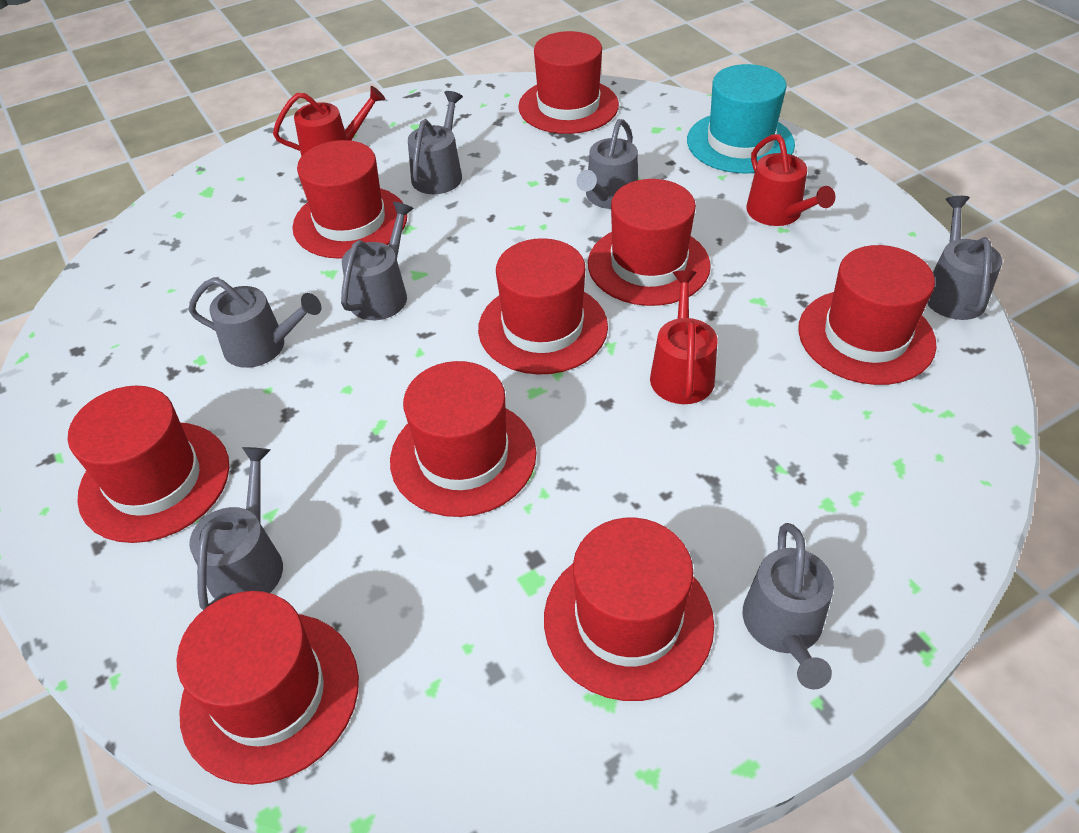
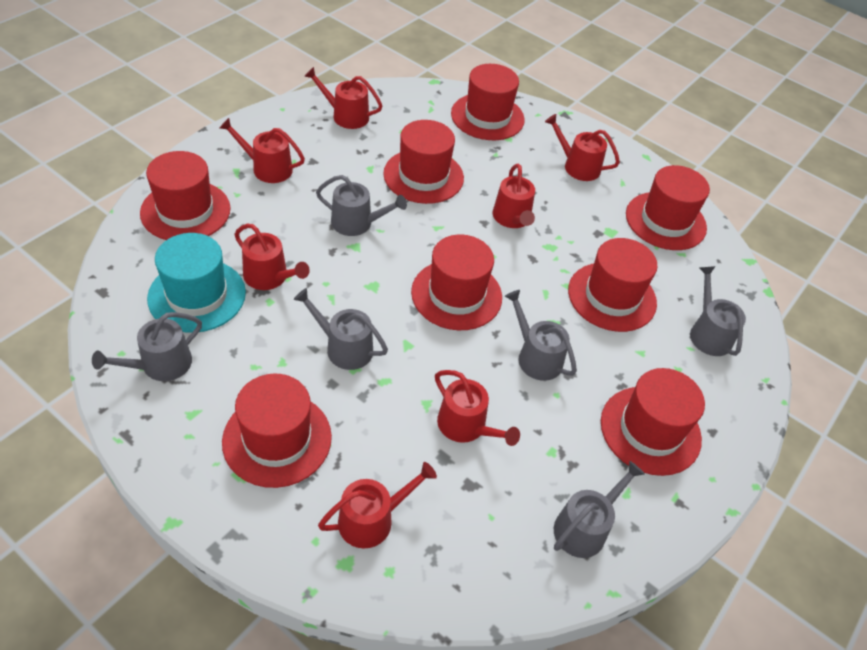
grey watering can: [189,277,321,368] [189,447,283,610] [341,202,414,320] [408,91,463,194] [577,119,638,209] [743,523,834,690] [927,196,1002,320] = 7 -> [92,312,202,381] [294,288,388,370] [316,175,407,236] [505,290,577,381] [554,461,645,558] [690,266,746,356] = 6
red hat: [68,386,229,543] [176,591,359,785] [292,140,407,259] [390,361,536,517] [478,238,608,374] [518,31,619,134] [544,518,714,701] [588,179,711,306] [798,245,937,385] = 9 -> [140,151,231,240] [222,373,332,488] [383,120,464,204] [411,235,502,330] [451,64,525,140] [568,238,657,332] [601,368,705,476] [626,165,710,250] = 8
red watering can: [273,86,385,157] [650,271,718,404] [746,134,835,226] = 3 -> [219,118,305,183] [234,224,310,290] [304,67,382,129] [318,462,437,548] [435,370,520,446] [493,164,535,228] [545,114,620,181] = 7

